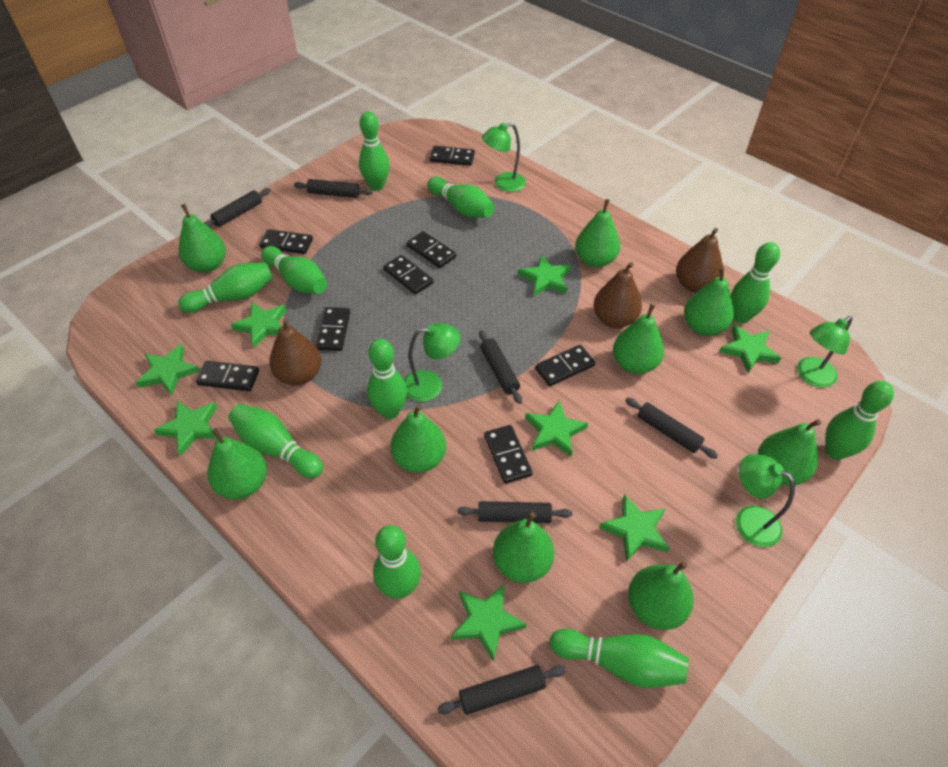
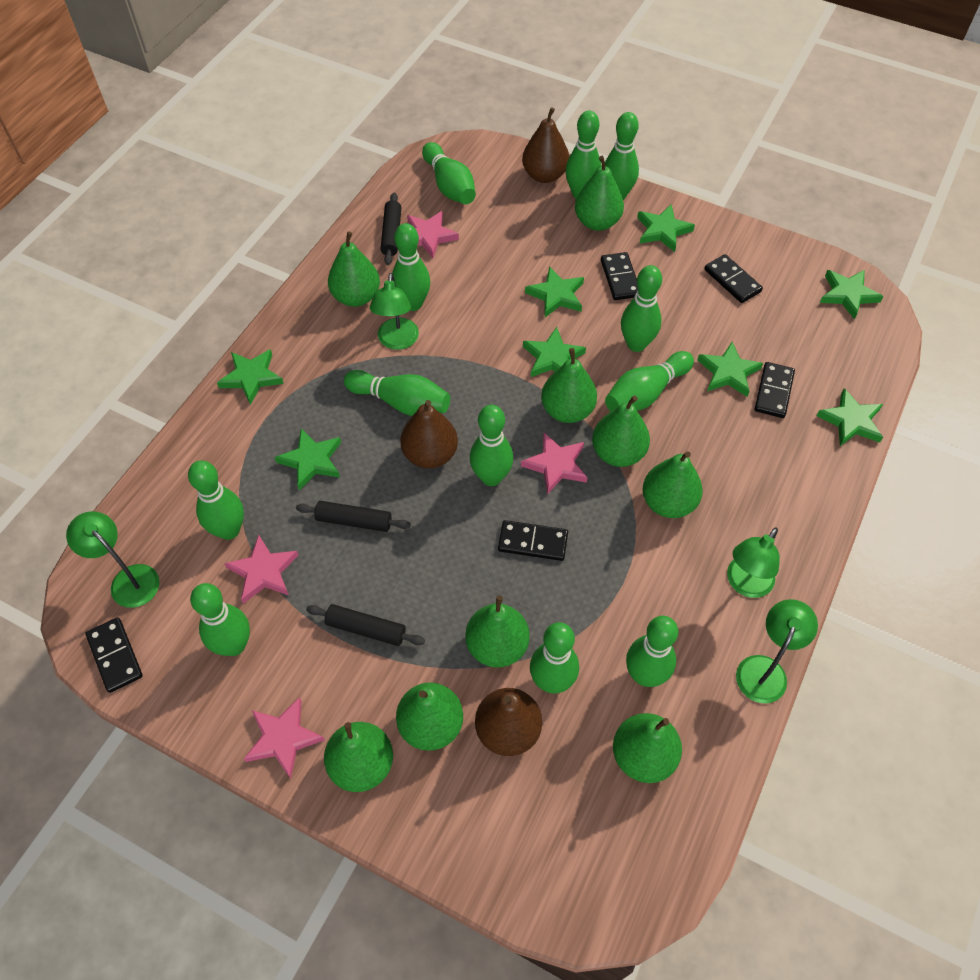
black domino: [196,361,259,391] [259,229,313,254] [315,307,350,351] [383,255,433,295] [407,231,457,268] [429,146,475,166] [484,425,533,484] [535,345,595,386] = 8 -> [85,617,143,693] [498,520,568,561] [601,252,638,300] [704,254,763,303] [755,362,795,418] = 5
black rolling pin: [204,188,271,228] [294,179,373,198] [437,665,566,715] [457,501,572,523] [479,330,522,404] [625,398,718,459] = 6 -> [296,501,411,532] [306,604,425,646] [381,193,401,265] = 3
green bowling pin: [178,262,273,313] [228,404,323,478] [261,246,327,294] [359,111,389,191] [367,339,407,419] [373,525,421,599] [427,177,494,218] [550,629,689,688] [731,242,780,323] [825,381,894,460] = 10 -> [188,461,244,540] [190,583,250,656] [344,370,450,416] [392,223,430,311] [422,142,476,204] [470,405,513,486] [530,622,579,694] [566,111,601,199] [605,112,639,200] [605,351,694,411] [621,265,662,352] [626,616,678,687] = 12
pink star: none = 0 -> [224,535,299,604] [244,697,325,779] [407,211,459,258] [521,433,588,495] = 4

